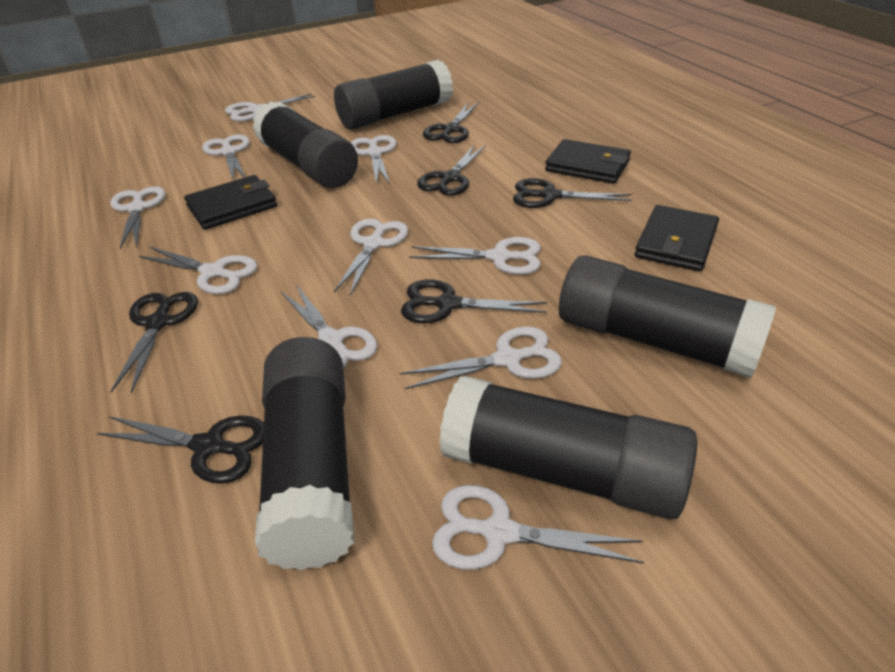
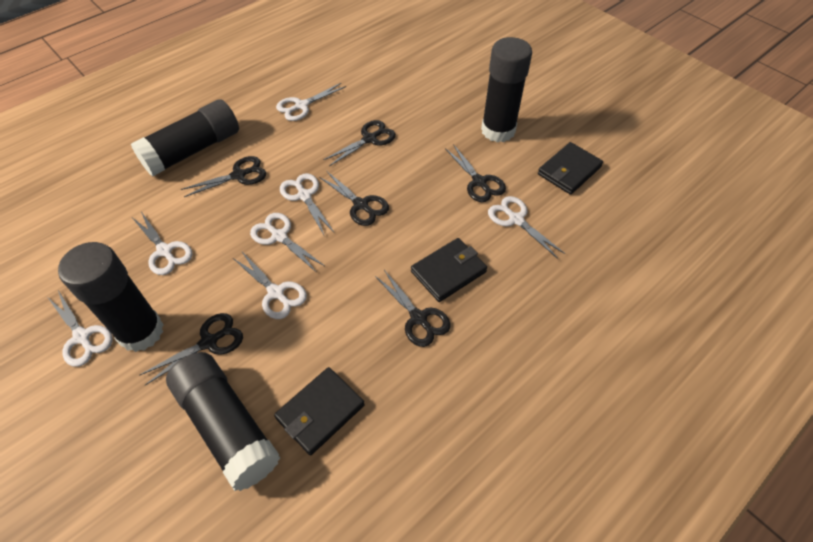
black glue stick: [252,101,358,188] [255,337,354,570] [334,60,453,130] [439,376,697,519] [559,255,776,378] = 5 -> [58,242,164,352] [131,100,239,177] [166,352,280,491] [481,37,532,142] = 4
white scissors: [110,186,166,249] [139,246,257,294] [202,134,250,180] [225,93,315,122] [281,284,377,368] [334,219,408,296] [351,135,396,185] [400,327,562,389] [409,237,541,275] [432,485,644,570] = 10 -> [48,290,113,367] [133,212,192,275] [233,252,307,319] [250,213,325,272] [276,83,346,121] [280,173,334,235] [488,196,565,259] = 7

